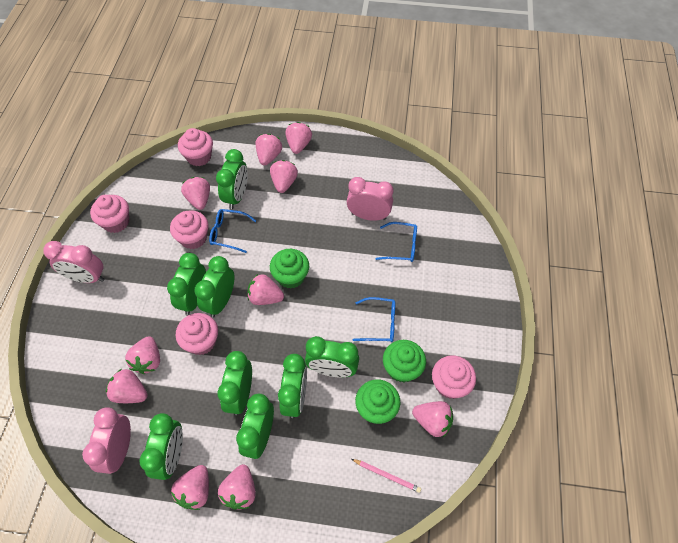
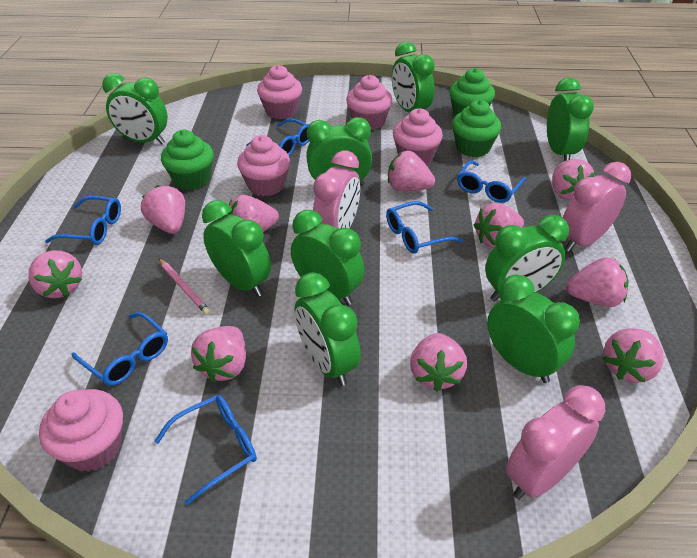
blue glasses: [209,209,256,253] [352,297,395,342] [376,222,417,262] = 3 -> [45,196,121,245] [71,312,168,386] [154,395,257,505] [246,118,310,156] [386,201,463,254] [457,160,526,203] = 6
green clock: [139,413,183,480] [167,253,206,315] [194,256,234,318] [216,149,248,209] [217,351,252,415] [236,394,274,459] [278,354,307,418] [305,336,359,378] = 8 -> [102,73,168,145] [202,200,271,297] [291,210,364,305] [295,272,361,386] [306,117,372,186] [392,42,435,113] [485,215,569,302] [487,275,580,383] [547,78,594,161] = 9

